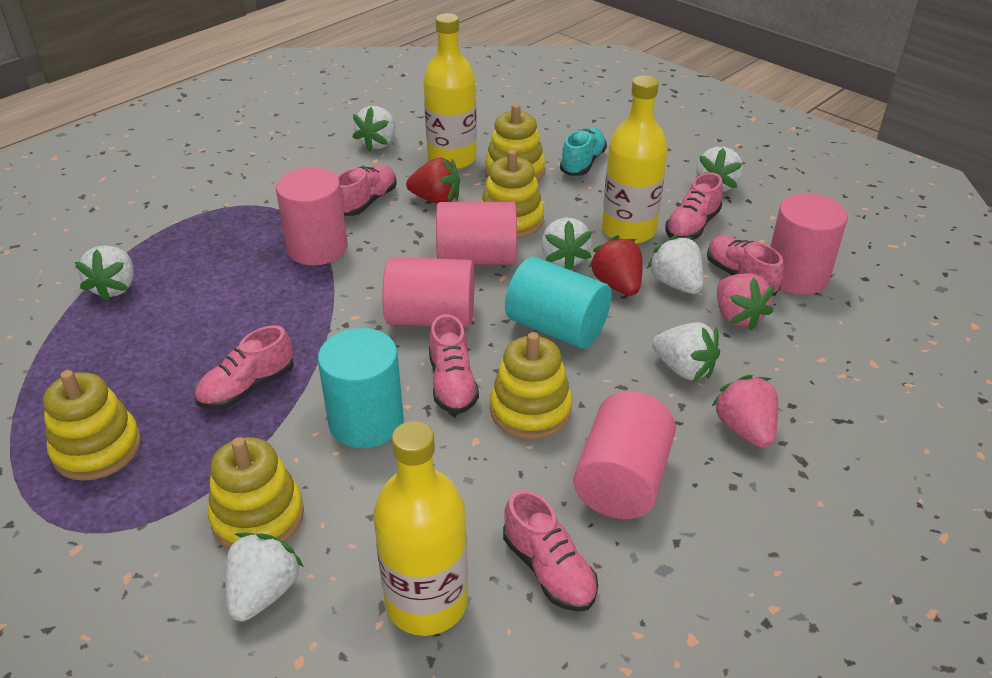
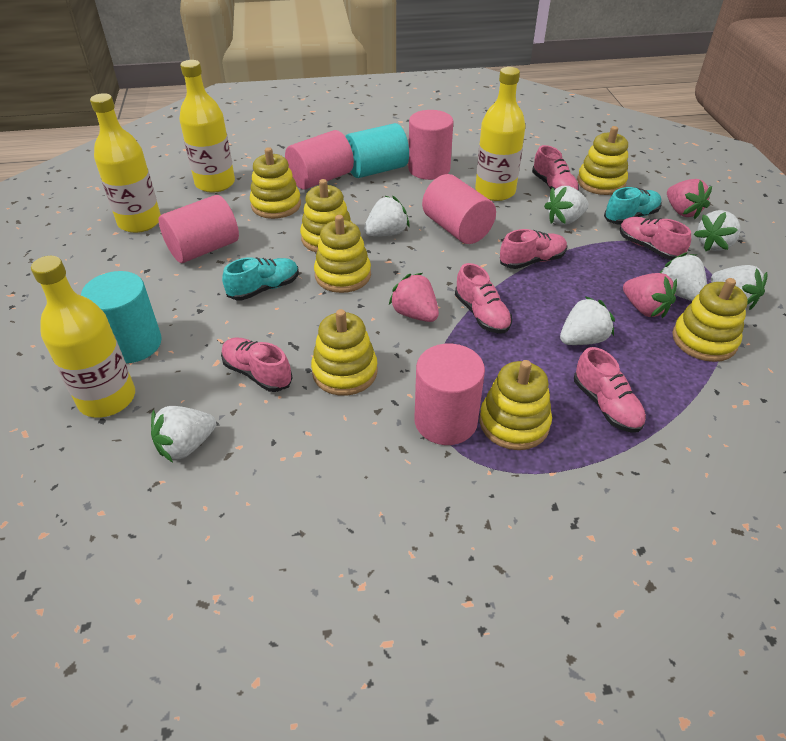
pink strawberry: [712,375,778,448] [717,273,775,330] = 2 -> [389,273,439,322] [623,273,677,318] [667,179,712,219] = 3
red strawberry: [406,158,460,204] [589,235,643,296] = 2 -> none = 0
turquoise shoe: [560,128,607,176] = 1 -> [222,257,299,300] [604,187,662,225] = 2
yellow bottle: [373,421,468,636] [423,13,477,170] [602,76,668,244] = 3 -> [31,256,135,418] [90,93,161,233] [179,60,235,193] [475,67,526,201] = 4
yellow stacking toy: [43,370,141,481] [208,437,304,549] [481,149,544,238] [485,103,545,182] [490,332,572,440] = 5 -> [250,147,301,219] [300,179,352,252] [311,309,378,396] [314,215,371,293] [479,360,552,450] [577,126,628,195] [672,278,748,362] = 7

